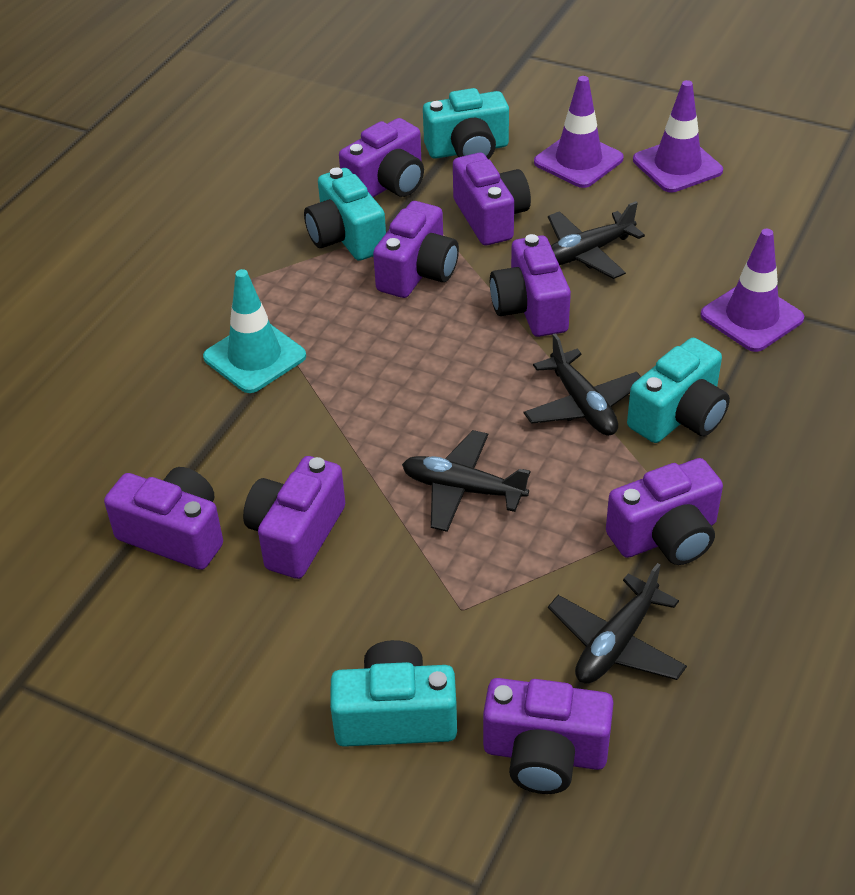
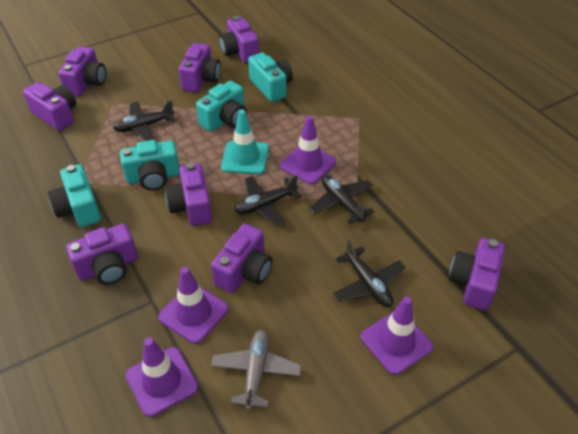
grey plane: none = 0 -> [211,330,301,410] = 1
purple traffic cone: [534,76,624,188] [633,80,723,193] [701,229,804,352] = 3 -> [126,337,198,417] [158,267,229,344] [280,116,336,184] [361,296,434,375] = 4

